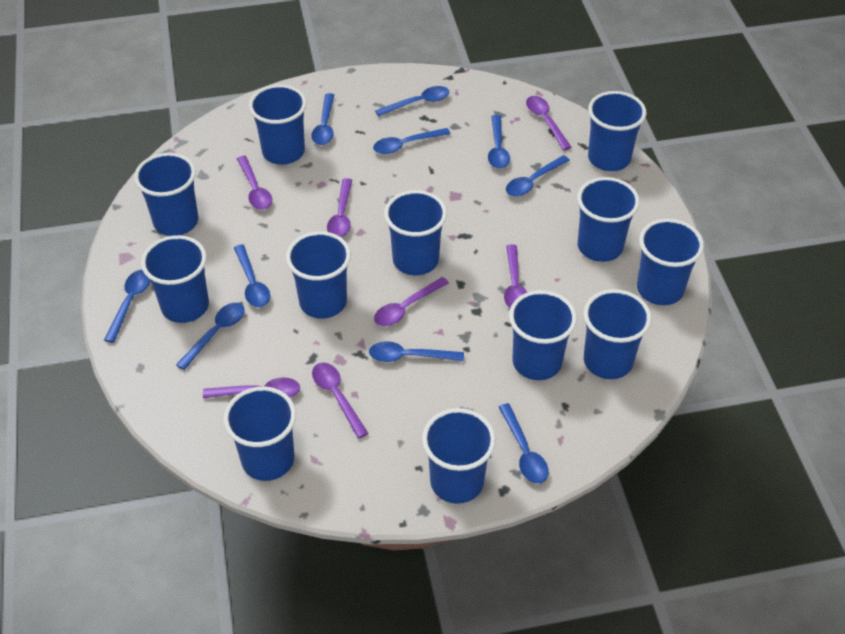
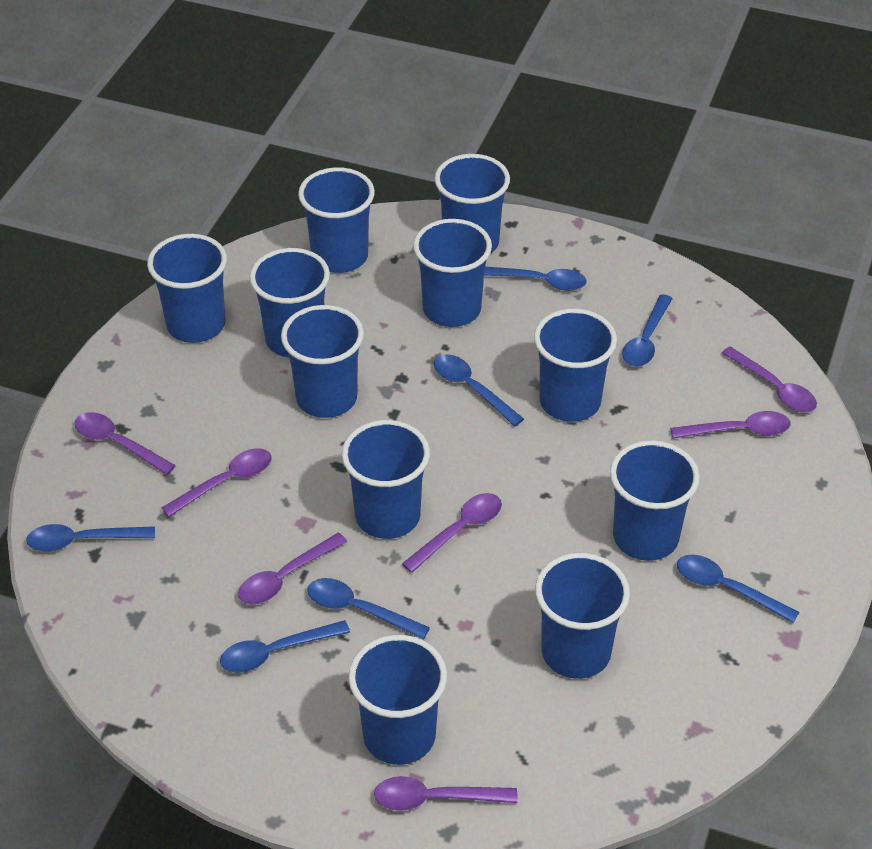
blue cup: [134,153,198,236] [141,235,209,323] [223,386,296,481] [249,85,307,165] [286,231,351,319] [384,190,447,275] [422,408,496,504] [509,290,577,380] [577,177,640,262] [584,289,652,379] [588,91,646,171] [637,219,704,305] = 12 -> [147,234,227,343] [249,248,330,357] [281,305,364,418] [298,167,375,273] [342,420,430,539] [348,635,447,765] [413,219,492,327] [434,154,510,254] [534,309,617,422] [535,553,630,679] [610,440,700,561] = 11
blue spoon: [104,270,150,343] [176,303,245,370] [234,244,270,307] [311,93,334,145] [369,341,464,362] [373,128,451,154] [375,86,449,117] [488,115,510,169] [499,403,549,484] [506,155,570,197] = 10 -> [26,524,155,551] [220,620,350,673] [307,578,430,639] [434,354,524,426] [484,266,587,291] [622,294,673,367] [677,555,799,623] = 7

